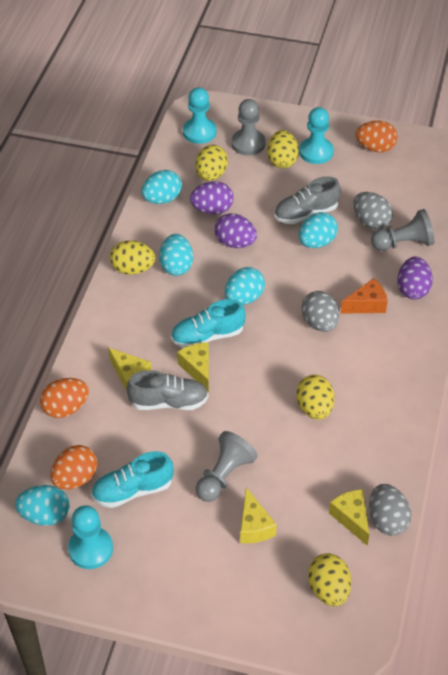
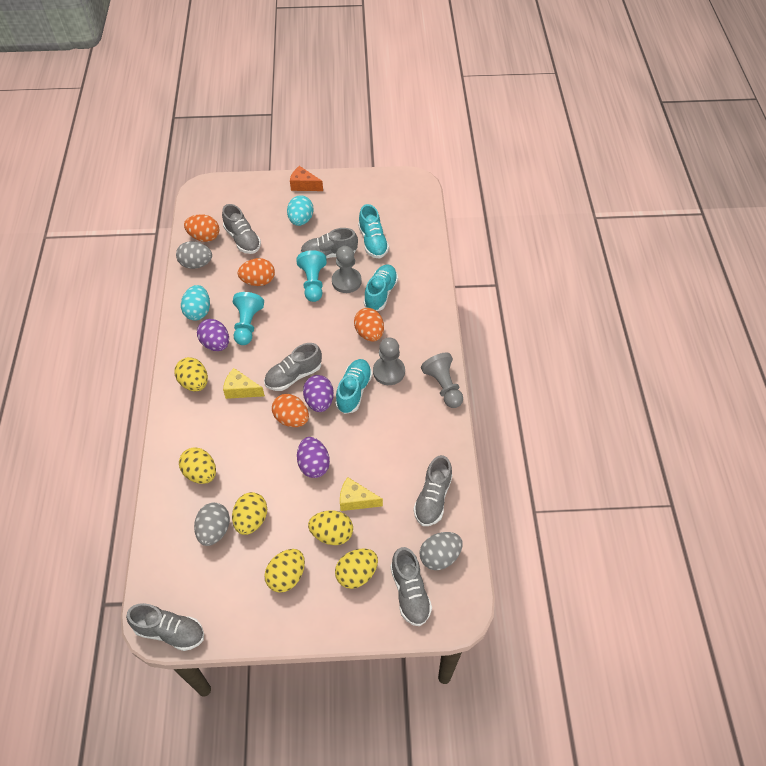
grey shoe: [126,370,208,410] [274,176,341,224] = 2 -> [126,603,204,651] [222,204,261,254] [264,343,322,391] [300,228,358,258] [390,547,432,626] [413,455,452,526] = 6
orange egg: [40,378,89,418] [50,445,97,490] [356,121,398,152] = 3 -> [184,214,219,242] [238,258,275,286] [272,394,309,427] [354,308,384,341] = 4
turquoise egg: [15,485,70,526] [141,170,182,204] [159,234,193,276] [225,267,265,305] [299,212,338,248] = 5 -> [181,285,210,321] [287,195,313,226] = 2
turquoise pawn: [68,505,113,569] [183,87,216,144] [299,107,334,164] = 3 -> [233,292,264,345] [296,250,327,302] = 2
turquoise shoe: [91,451,174,508] [171,299,246,348] = 2 -> [335,359,372,414] [358,204,389,259] [364,265,398,311] = 3
yellow cheese: [108,347,152,391] [177,342,209,392] [240,487,276,543] [329,489,369,546] = 4 -> [223,368,265,399] [340,477,383,511] = 2
yellow egg: [110,240,155,275] [195,145,228,181] [267,130,299,168] [296,375,335,420] [308,553,351,607] = 5 -> [175,357,208,391] [179,447,216,484] [232,492,267,535] [264,549,305,593] [308,511,353,545] [335,548,378,589] = 6

